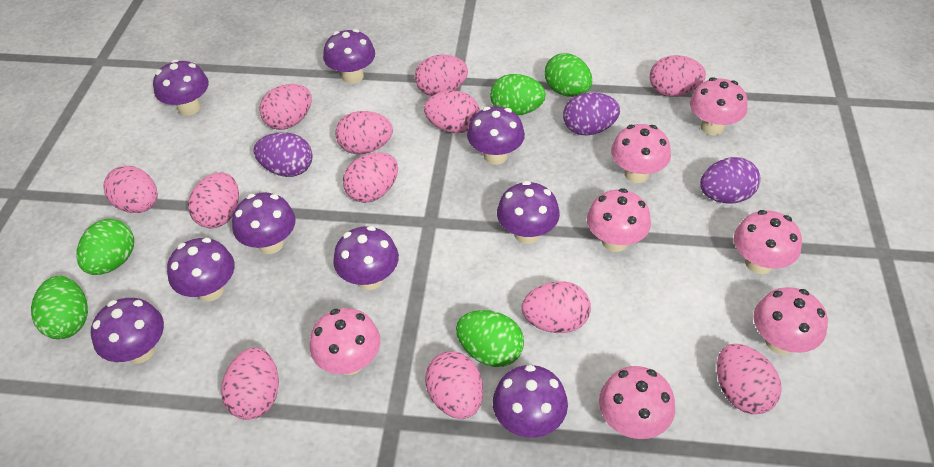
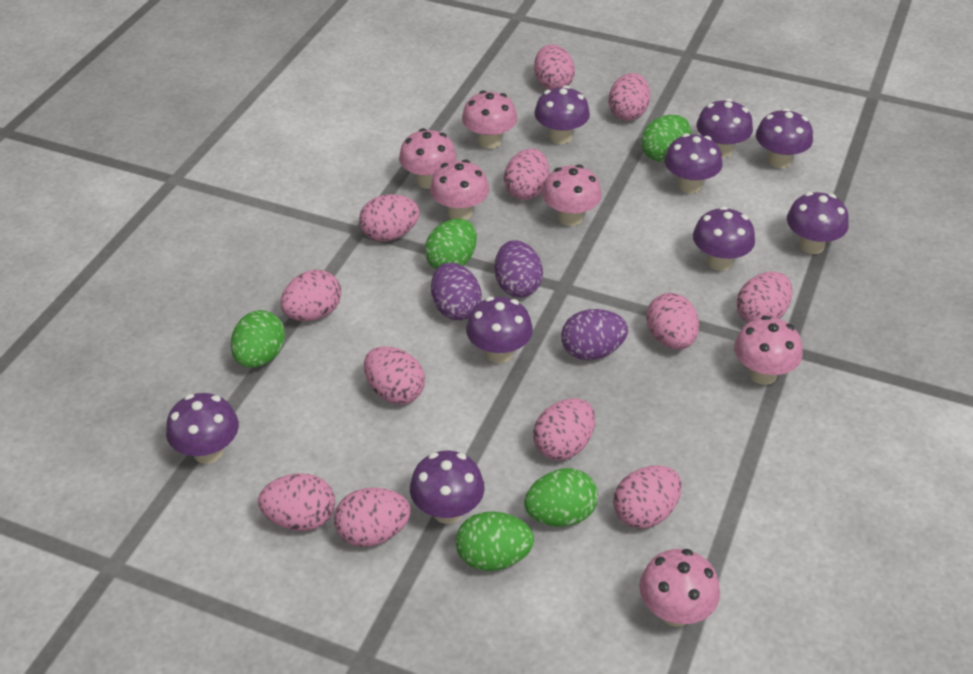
pink mushroom: [310,308,380,375] [587,188,651,252] [599,366,675,439] [611,124,671,183] [690,77,748,135] [734,210,802,274] [753,287,828,355] = 7 -> [399,128,457,189] [430,159,489,220] [462,90,517,149] [542,164,602,226] [639,549,720,627] [734,316,803,385] = 6

